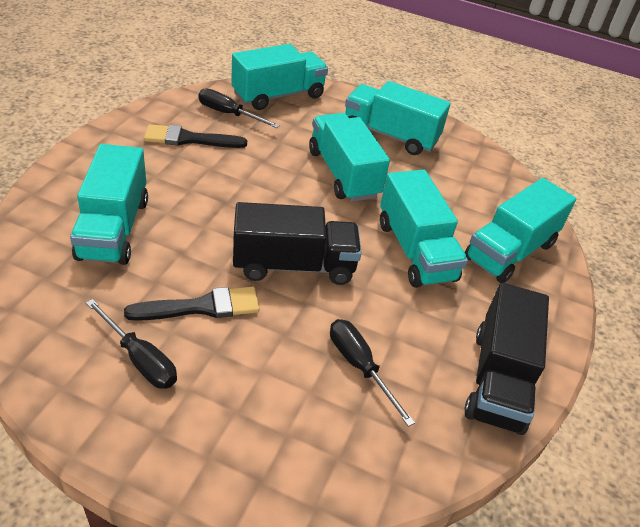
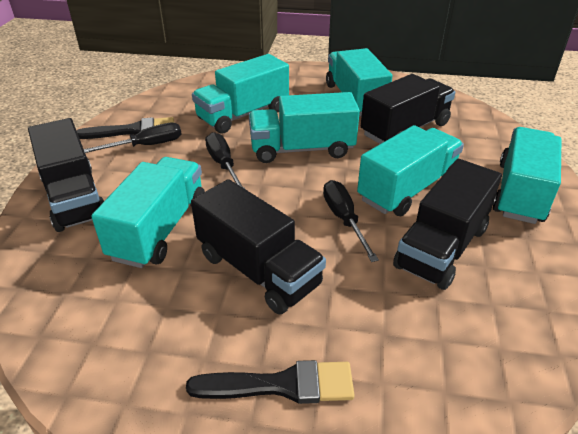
black truck: [233,202,362,285] [464,283,549,435] = 2 -> [28,118,104,232] [191,179,326,314] [361,74,455,144] [393,159,502,290] = 4

